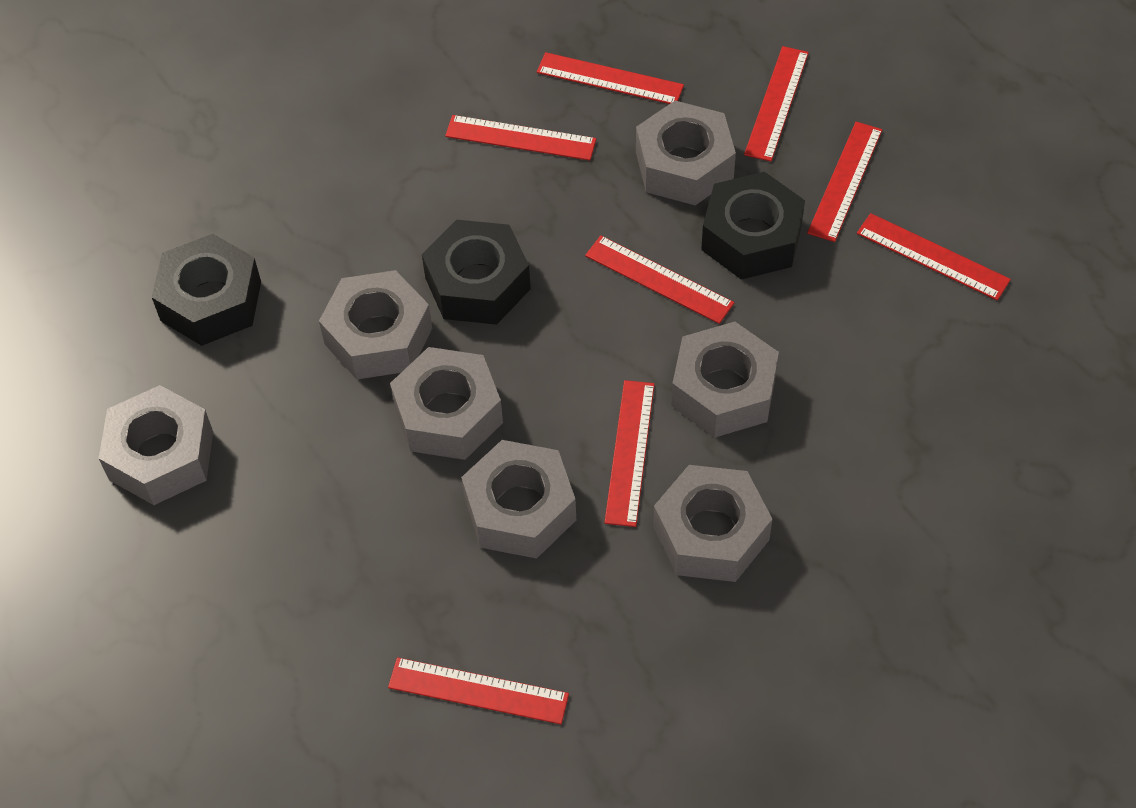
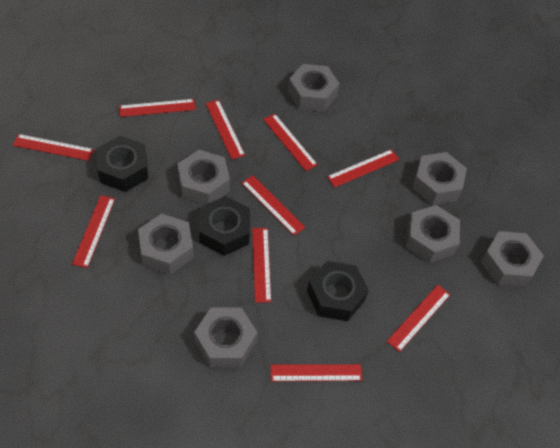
red ruler: [388,657,569,724] [445,115,596,160] [537,52,684,104] [585,235,734,324] [604,380,655,527] [744,46,809,161] [807,122,882,242] [857,213,1011,300] = 8 -> [13,134,94,161] [72,195,115,268] [119,99,196,117] [206,100,245,159] [242,175,305,235] [252,228,271,303] [263,114,318,171] [270,364,362,381] [327,149,399,187] [386,285,451,352] = 10

